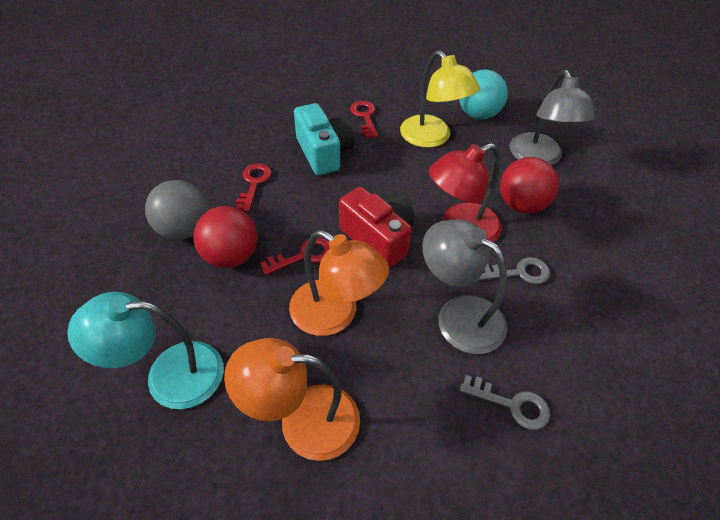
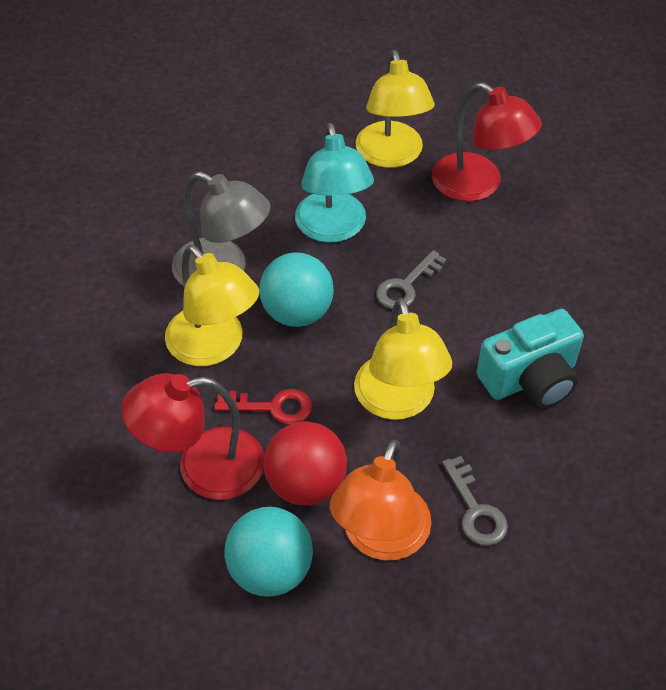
grey ball: [145,180,208,240] = 1 -> none = 0
grey lamp: [422,219,507,354] [510,70,596,166] = 2 -> [172,171,271,286] = 1
orange lamp: [224,338,360,461] [289,230,389,336] = 2 -> [330,439,431,561] = 1
red ball: [193,206,257,268] [500,157,559,214] = 2 -> [264,422,347,505] = 1
red camera: [339,187,414,268] = 1 -> none = 0
red key: [236,163,272,211] [260,237,330,275] [350,101,378,138] = 3 -> [214,389,312,425] = 1
red lamp: [429,143,502,242] = 1 -> [121,374,264,500] [432,82,542,202] = 2
turquoise ball: [459,69,508,119] = 1 -> [224,507,313,597] [259,252,334,327] = 2
yellow lamp: [400,51,480,148] = 1 -> [165,245,259,366] [354,298,452,420] [356,50,435,168] = 3

